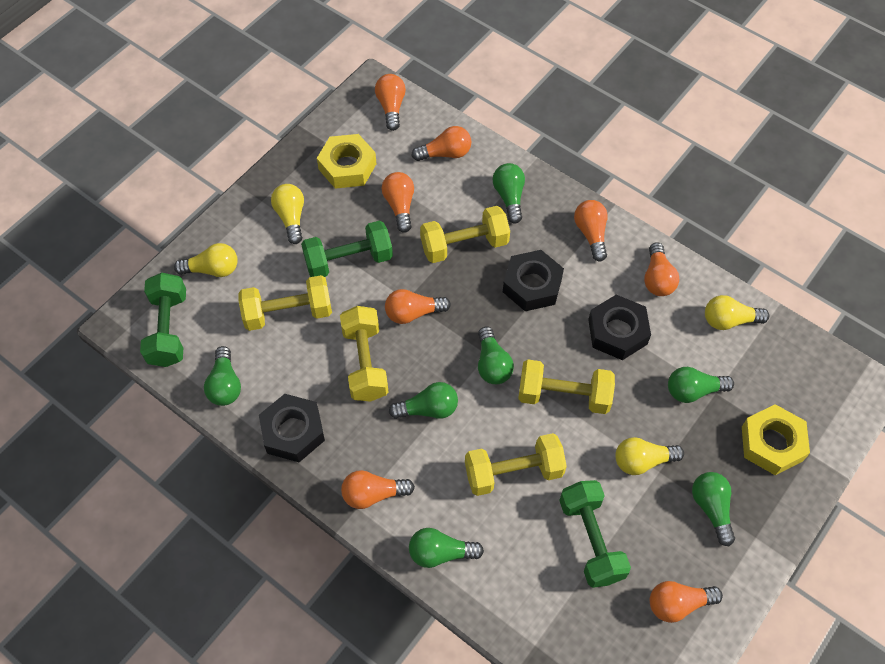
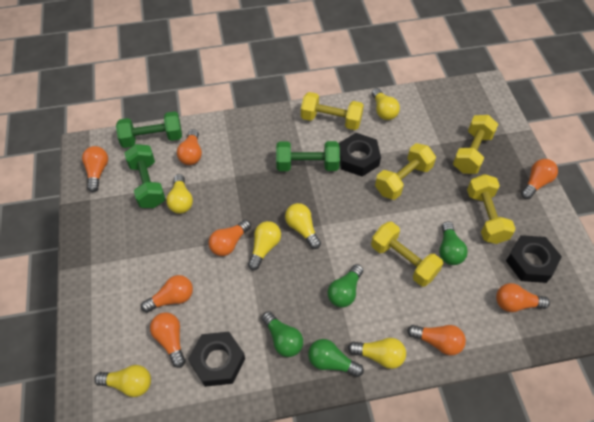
green light bulb: [204,346,241,406] [389,382,458,419] [409,528,484,568] [478,327,514,384] [493,163,525,224] [668,367,734,403] [692,472,735,546] = 7 -> [262,311,303,357] [308,339,364,377] [327,264,363,308] [439,221,468,265] = 4
yellow light bulb: [174,243,237,277] [271,184,304,244] [615,437,684,475] [705,295,769,330] = 4 -> [94,365,151,397] [166,174,193,214] [248,221,281,270] [285,203,321,249] [348,338,406,369] [372,88,400,120] = 6
yellow nut: [317,134,376,189] [742,404,810,475] = 2 -> none = 0

